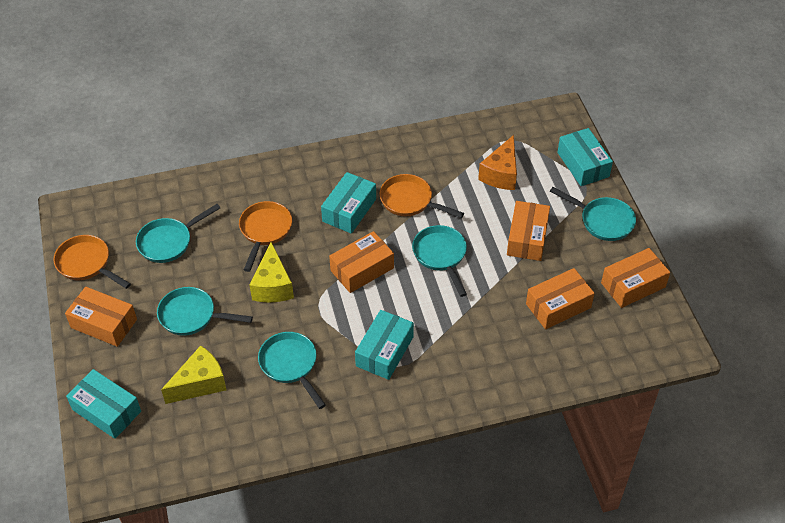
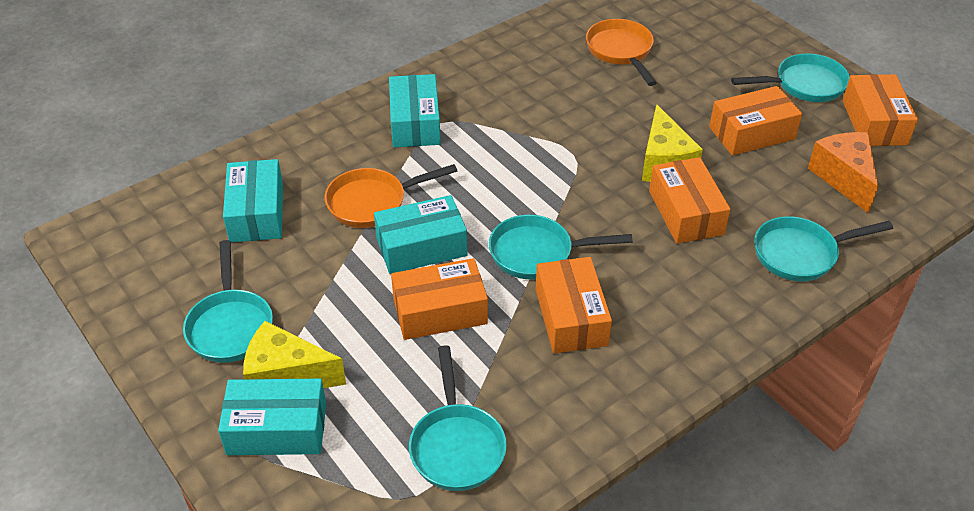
orange pan: [53,235,131,289] [239,201,292,272] [379,174,464,218] = 3 -> [325,164,457,228] [586,19,657,86] = 2

